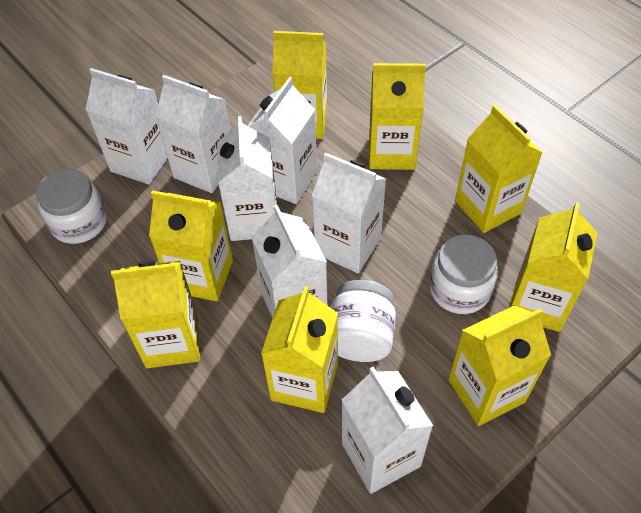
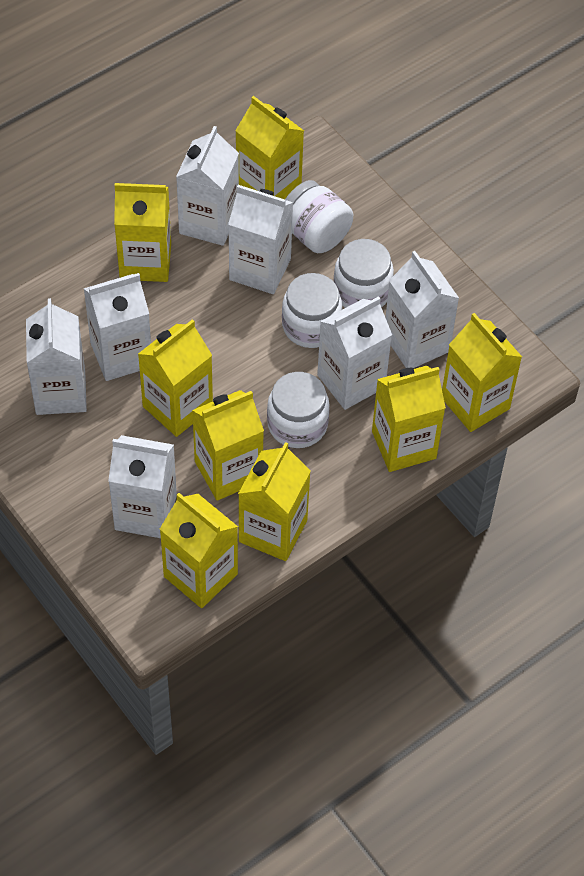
white jar: [36,169,107,244] [330,280,396,362] [430,234,498,314] = 3 -> [267,372,330,448] [282,273,342,348] [285,180,353,253] [333,239,394,308] = 4

